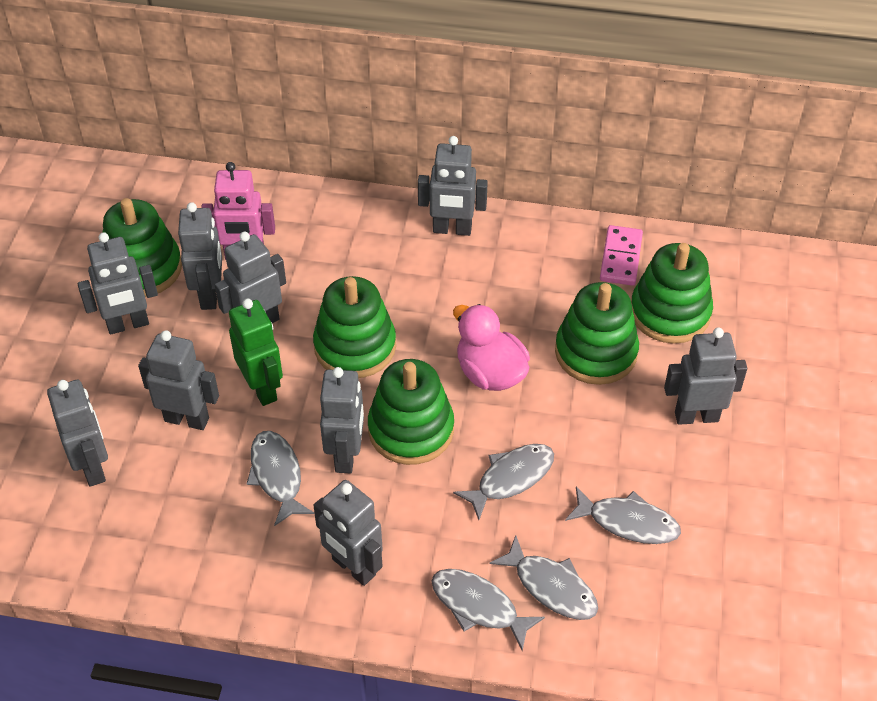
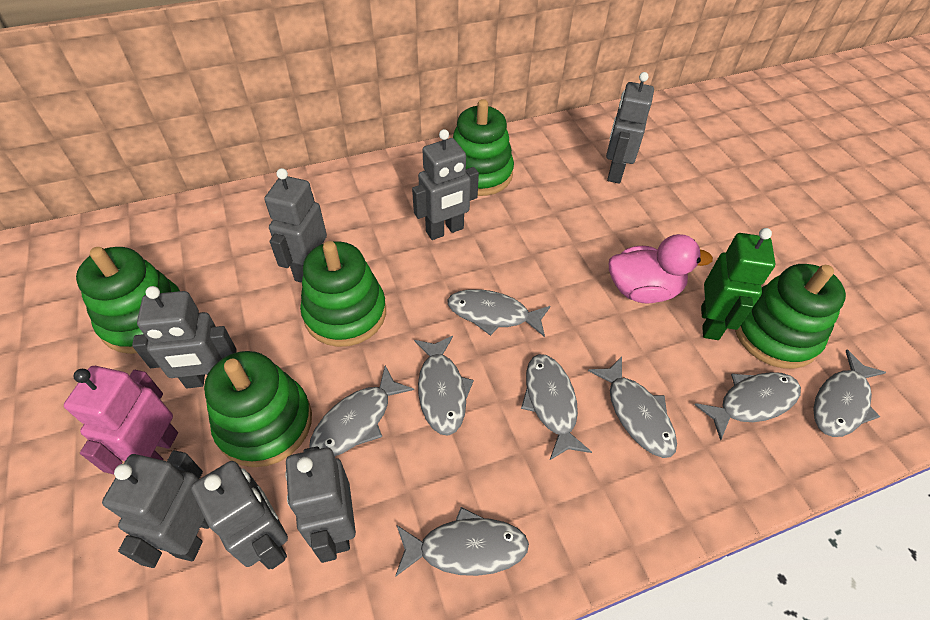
grey fish: [247,431,314,526] [431,569,545,651] [453,444,554,520] [490,535,598,620] [565,487,681,544] = 5 -> [309,366,414,456] [395,507,529,577] [414,336,474,436] [448,289,550,337] [521,354,592,461] [588,356,677,458] [694,372,801,440] [813,350,886,437] = 8
grey robot: [47,379,108,486] [78,232,158,334] [138,330,219,430] [178,202,222,310] [215,232,286,323] [313,480,383,586] [320,367,364,473] [418,136,488,236] [664,327,747,425] = 9 -> [102,450,209,568] [132,286,237,388] [191,461,288,569] [264,168,327,283] [285,446,356,563] [412,129,479,240] [606,72,654,184] = 7
pink domino: [600,225,643,286] = 1 -> none = 0

